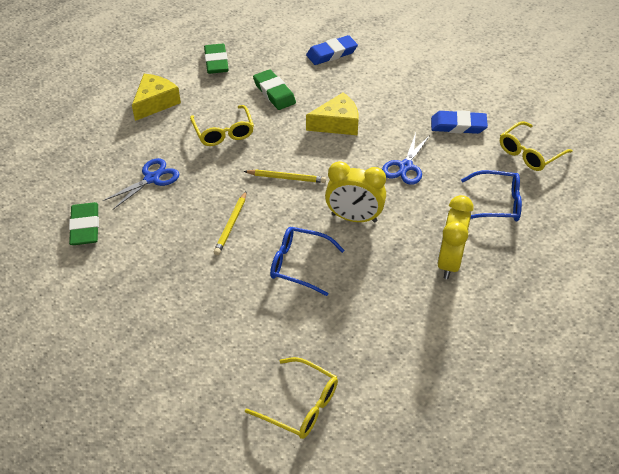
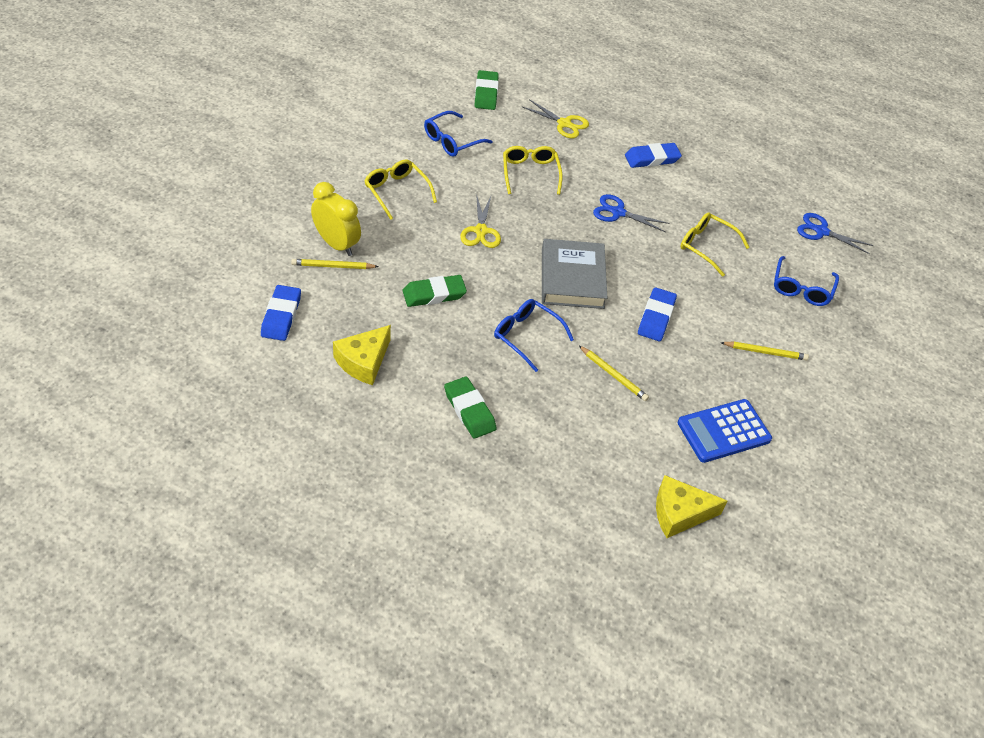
blue calculator: none = 0 -> [678,399,772,463] = 1
blue eraser: [306,35,358,65] [431,110,488,134] = 2 -> [261,285,301,341] [625,143,682,168] [638,287,677,341] = 3
blue glasses: [270,227,345,296] [461,170,522,222] = 2 -> [424,111,493,157] [494,299,574,372] [774,256,839,306] = 3
grey book: none = 0 -> [542,239,607,309] = 1
yellow clock: [325,161,386,223] [437,195,474,279] = 2 -> [311,182,361,256] = 1
yellow pencil: [214,191,247,255] [244,170,326,183] = 2 -> [291,259,379,269] [579,346,649,401] [720,342,809,361] = 3
yellow scissors: none = 0 -> [460,194,501,248] [521,99,589,138] = 2

